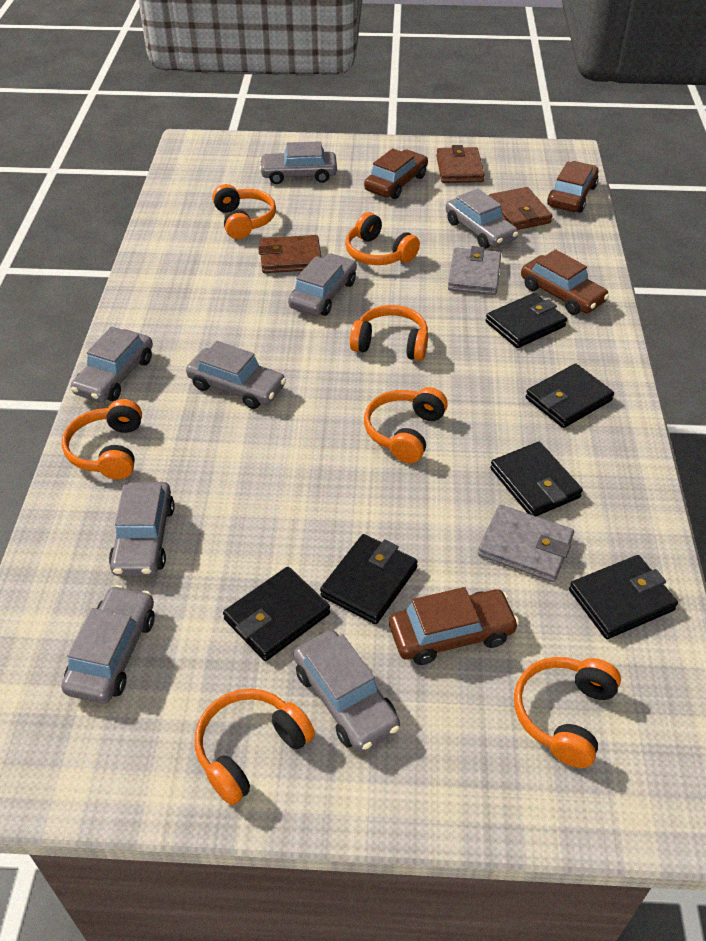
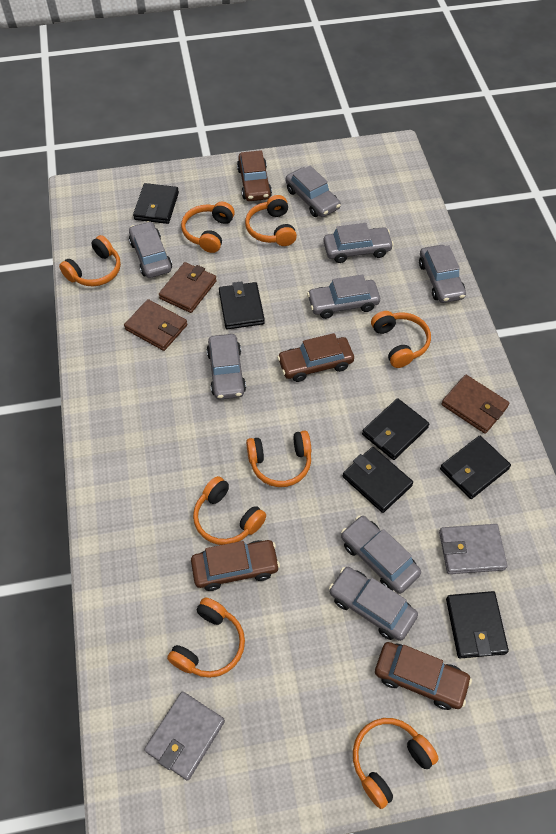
orange headphones: [62,399,142,480] [195,688,315,805] [212,184,276,239] [345,212,420,265] [350,305,428,361] [364,387,448,463] [514,657,621,768] = 7 -> [59,235,121,286] [167,597,245,678] [181,202,235,253] [193,476,266,545] [245,195,297,246] [246,431,311,487] [353,718,439,809] [371,311,431,368] = 8

